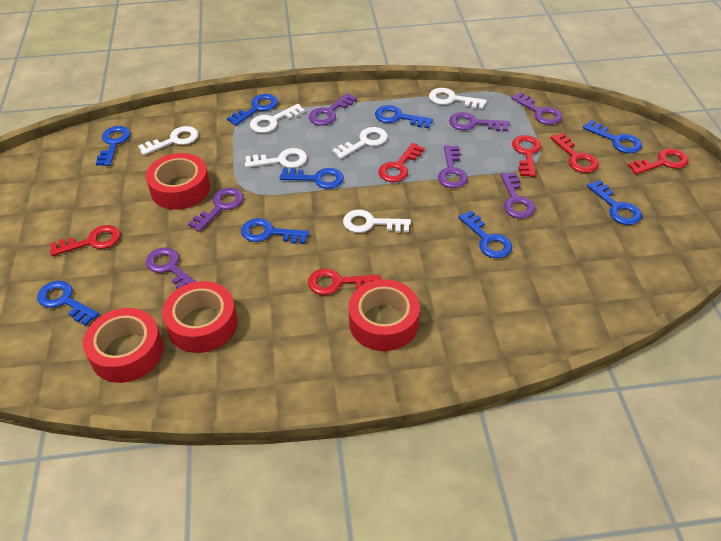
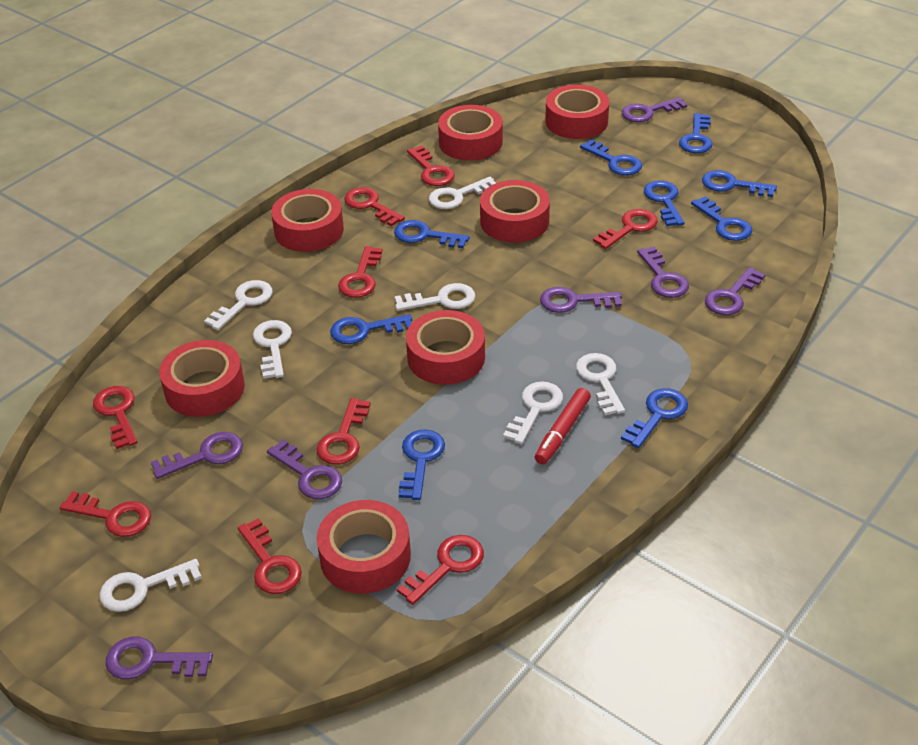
red key: [50,225,121,256] [308,268,381,295] [378,143,425,182] [512,135,541,177] [551,133,599,173] [628,148,689,175] = 6 -> [60,491,151,537] [93,386,138,449] [238,518,302,594] [316,398,371,465] [338,246,383,298] [344,187,405,227] [397,535,484,605] [407,146,455,186] [593,209,658,249] = 9
red marker: none = 0 -> [535,388,591,465] = 1
red tape: [83,308,163,383] [146,153,210,210] [162,281,238,353] [348,279,420,351] = 4 -> [159,340,245,417] [271,189,344,252] [317,500,411,594] [406,310,485,385] [438,105,503,161] [480,180,550,243] [545,85,609,139] = 7
white key: [138,126,198,155] [245,148,307,168] [250,104,305,133] [332,127,388,159] [343,210,411,233] [429,88,487,109] = 6 -> [99,559,202,612] [204,280,273,330] [253,320,292,379] [395,283,476,311] [429,177,496,209] [503,381,563,444] [576,353,625,415] = 7

